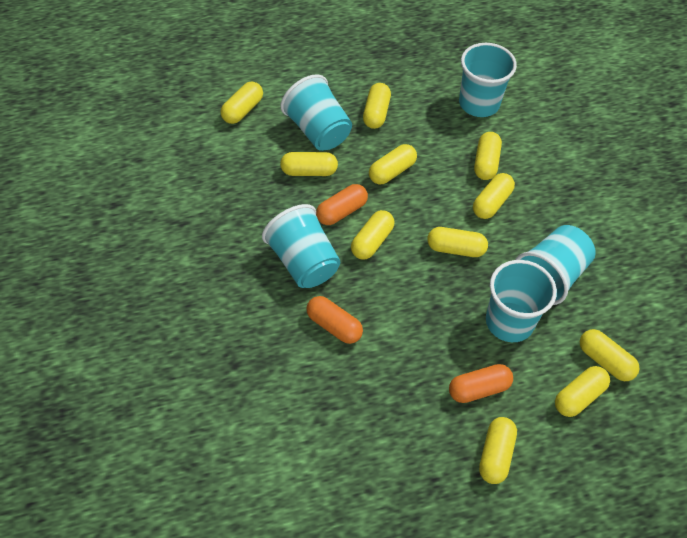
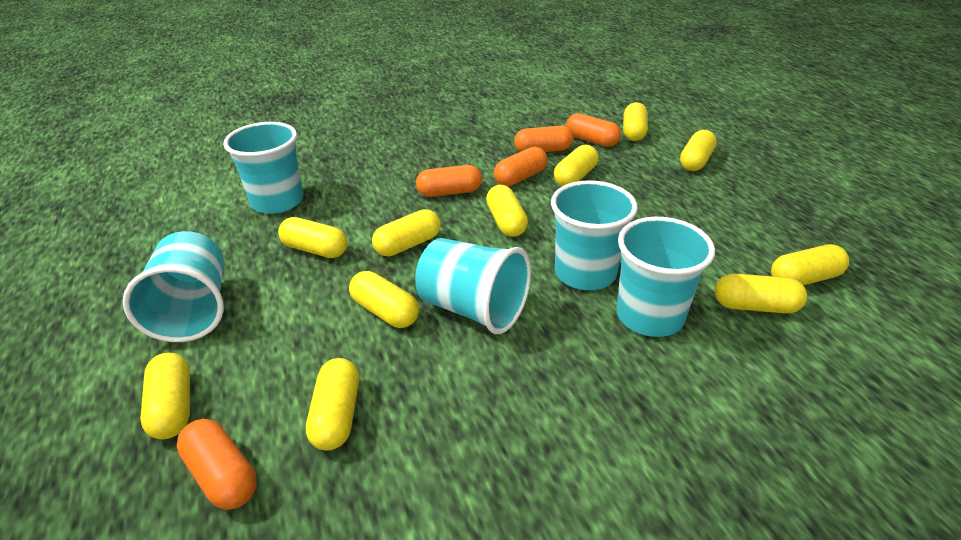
orange capsule: [306,296,363,344] [316,184,368,225] [449,364,513,403] = 3 -> [177,419,257,510] [416,165,482,197] [494,147,548,186] [514,126,574,152] [566,113,621,147] = 5

